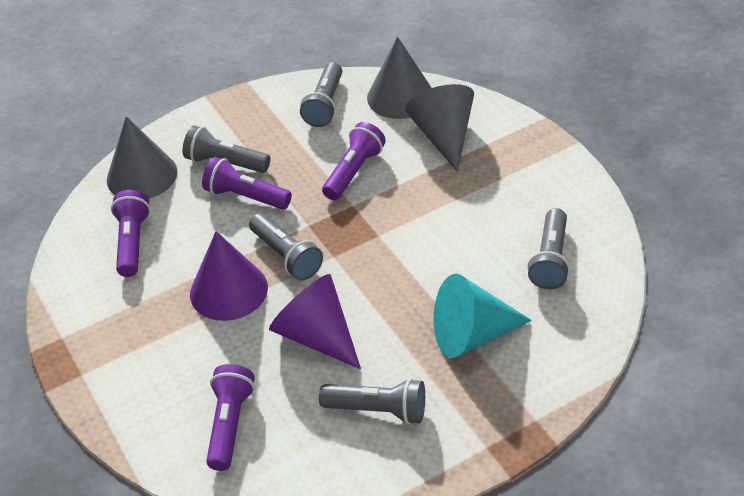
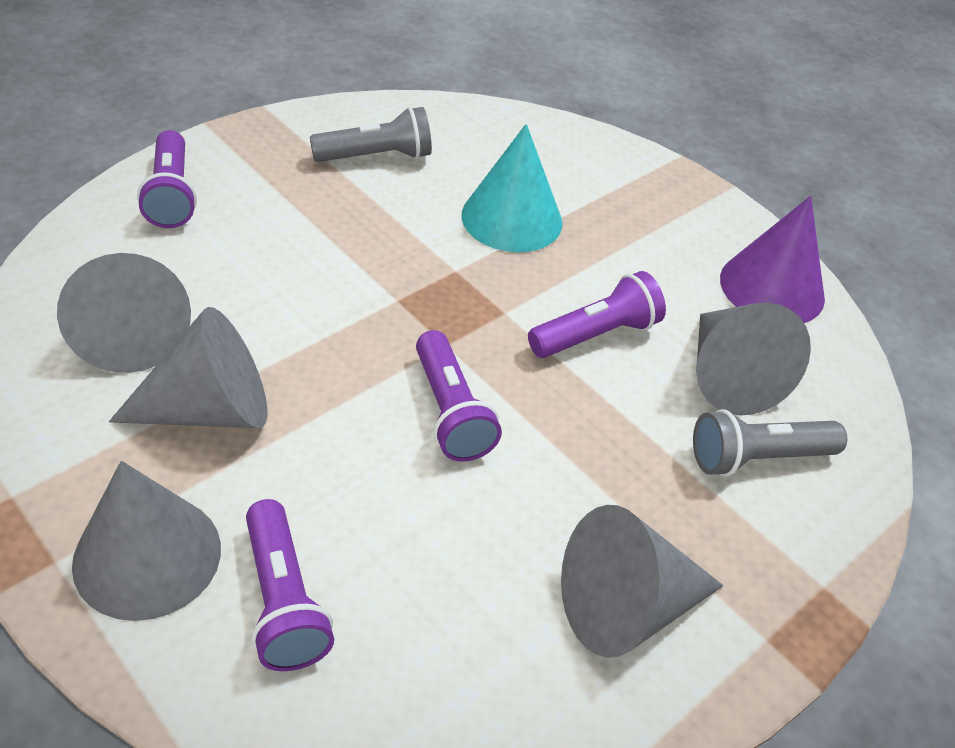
grey cone: [107,116,178,199] [367,37,432,119] [405,84,474,172] = 3 -> [57,253,191,373] [72,461,221,621] [109,307,267,428] [561,505,723,658] [696,303,811,415] = 5
grey flashlight: [183,125,270,173] [249,213,323,280] [300,62,342,127] [319,378,425,424] [528,208,570,289] = 5 -> [310,107,432,162] [693,409,847,477] = 2
purple cone: [190,231,268,321] [269,274,361,369] = 2 -> [720,196,825,323] = 1

